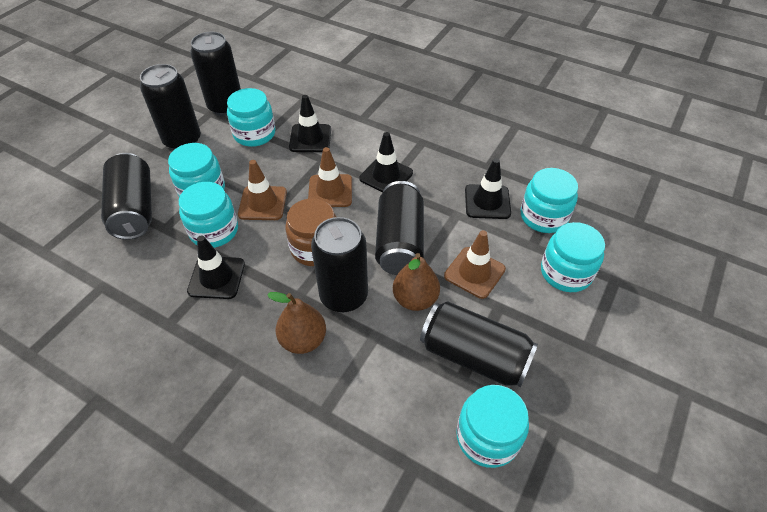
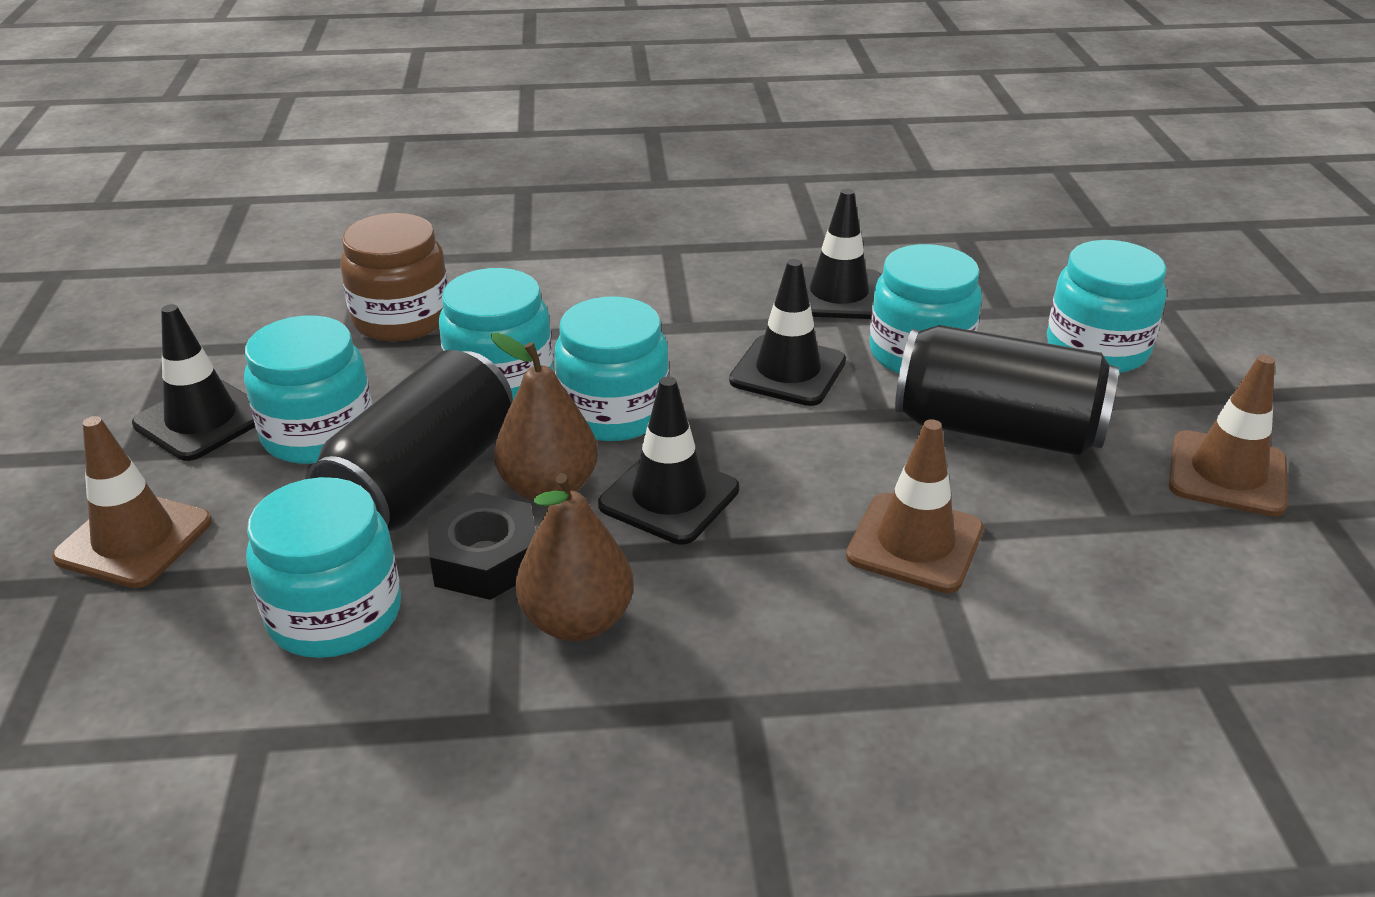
black can: [101,153,152,240] [140,64,201,150] [190,32,241,116] [311,217,368,312] [375,181,424,275] [420,301,538,387] = 6 -> [308,350,513,532] [895,325,1119,456] = 2
black nut: none = 0 -> [427,492,536,600] = 1

